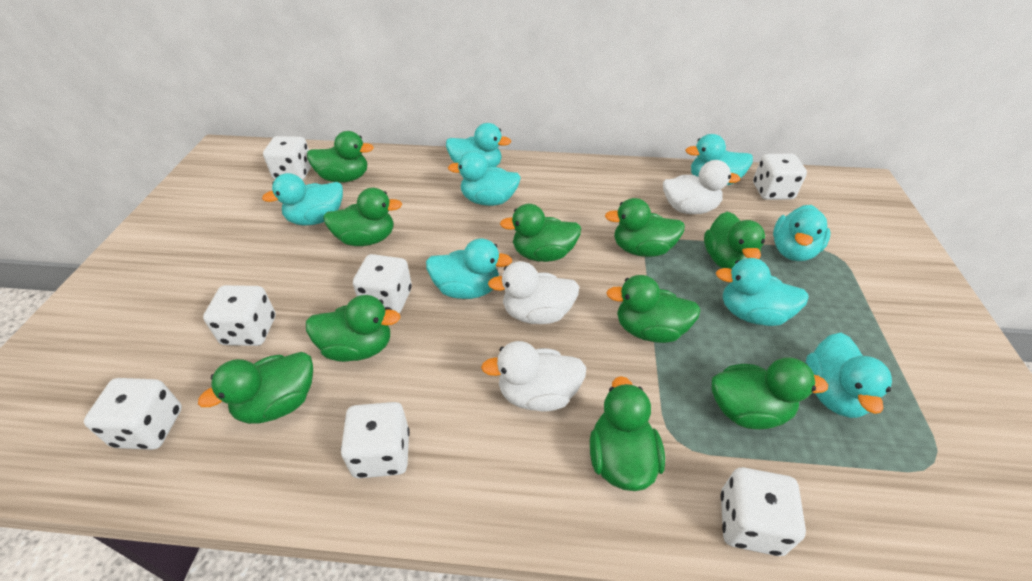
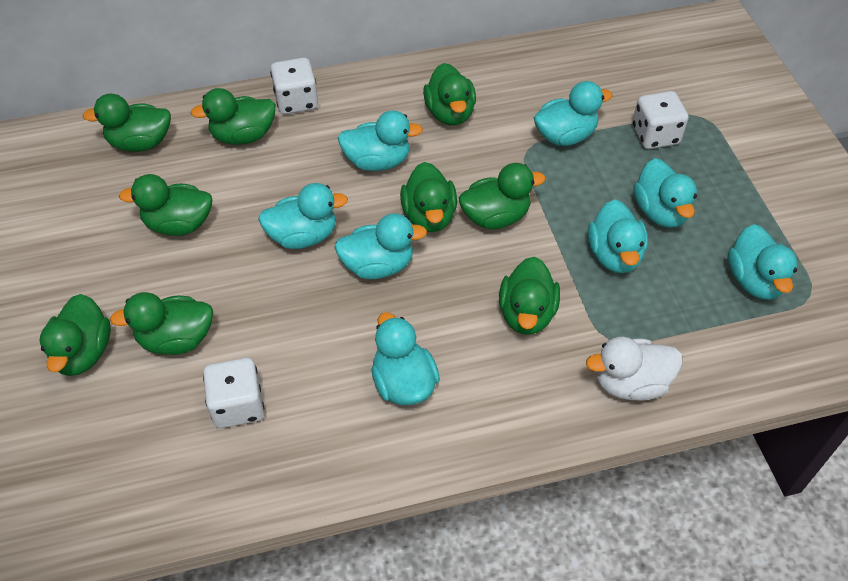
green duck: [198,352,313,424] [306,295,401,362] [307,131,374,183] [323,188,402,246] [500,204,581,262] [590,376,665,491] [605,198,685,257] [606,275,701,343] [704,211,765,269] [712,357,828,429] = 10 -> [39,294,111,376] [83,94,171,152] [110,292,213,355] [119,174,212,236] [190,88,275,145] [400,162,457,232] [423,63,476,125] [459,163,545,229] [499,257,560,335] = 9
white dice: [84,378,182,450] [203,285,276,346] [263,136,312,180] [341,402,410,478] [353,254,412,313] [720,467,806,556] [753,154,807,200] = 7 -> [203,358,264,428] [270,57,318,114] [632,91,688,149] = 3
white duck: [481,341,587,411] [488,261,579,324] [663,160,740,214] = 3 -> [586,337,683,401] = 1

